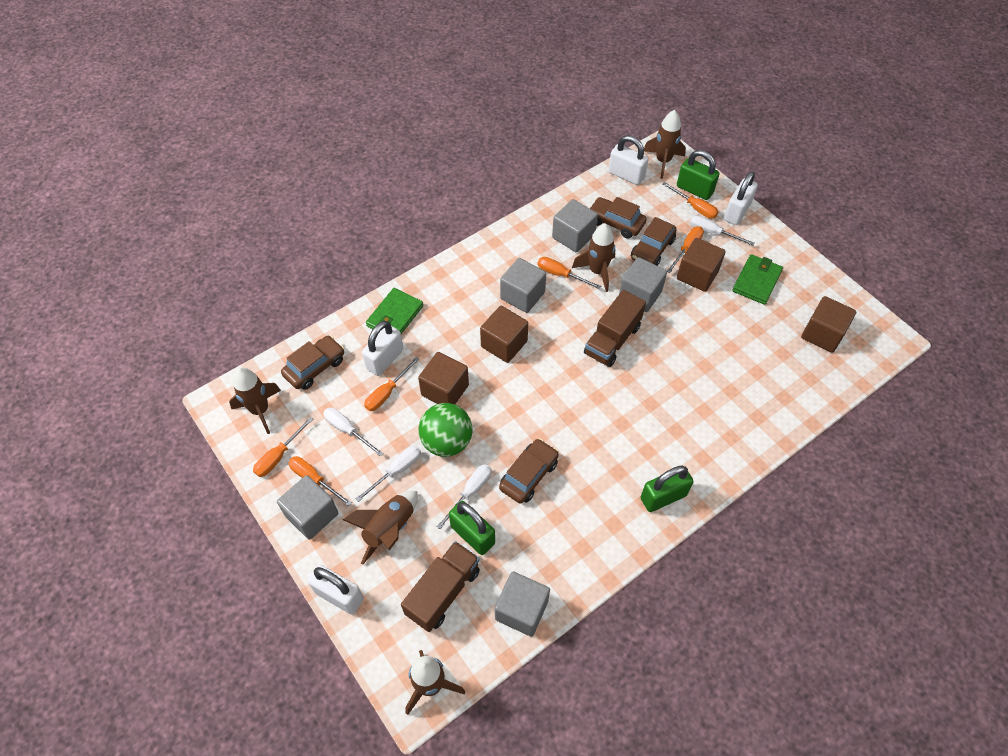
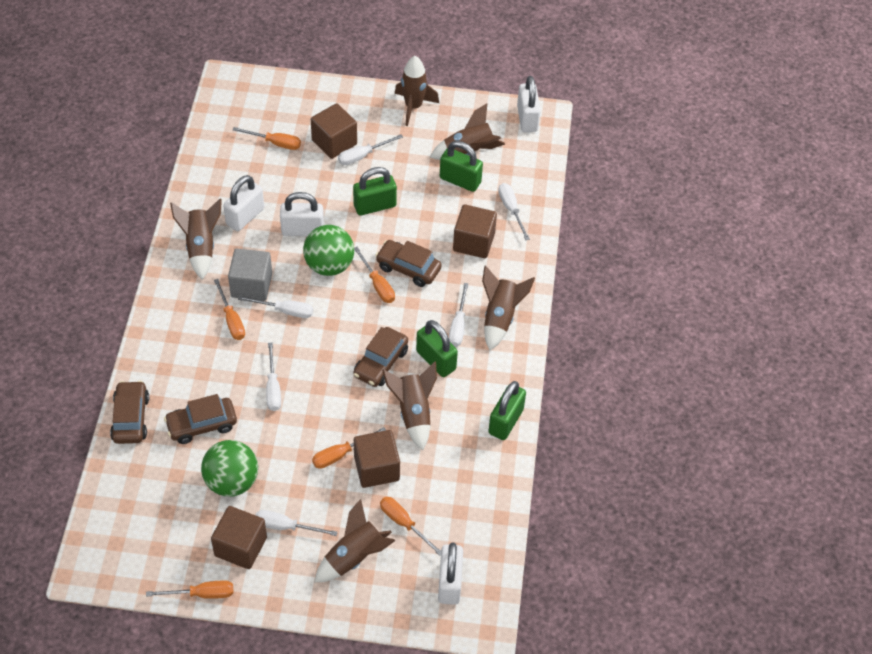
brown rocket: [229,367,281,434] [342,491,418,565] [405,650,465,715] [572,223,615,292] [644,110,686,179] = 5 -> [170,199,222,280] [314,499,395,582] [382,362,437,450] [395,56,439,126] [430,103,505,160] [482,265,535,350] = 6
brown truck: [401,541,480,632] [584,290,646,367] = 2 -> none = 0
green ball: [419,403,473,457] = 1 -> [201,440,258,496] [303,225,354,276] = 2
green padlock: [449,501,495,555] [641,466,694,512] [677,150,719,200] = 3 -> [353,167,397,215] [416,320,458,377] [440,141,483,192] [489,381,526,440] = 4
green wallet: [366,288,423,334] [732,254,783,305] = 2 -> none = 0
grey cube: [277,475,338,540] [495,572,550,637] [500,258,546,313] [552,199,598,252] [619,257,667,312] = 5 -> [228,249,272,301] = 1
white screwdriver: [323,407,383,456] [355,446,421,502] [437,464,491,529] [690,215,754,246] = 4 -> [238,296,313,318] [256,510,337,536] [266,342,281,411] [338,135,403,165] [449,283,468,347] [498,183,530,240] = 6

